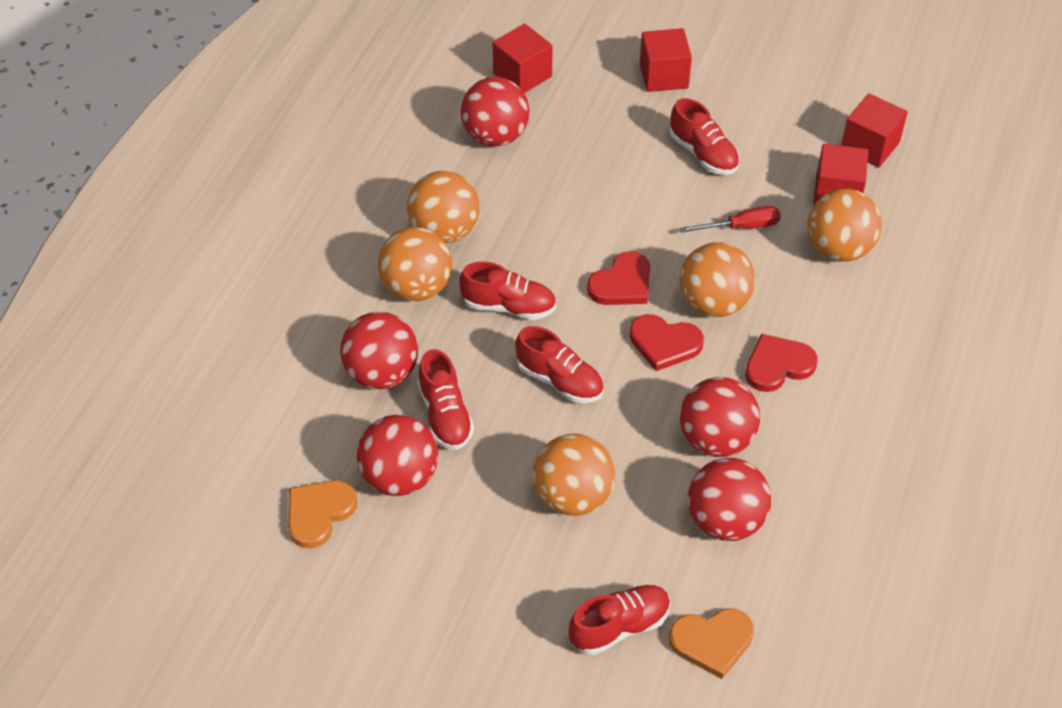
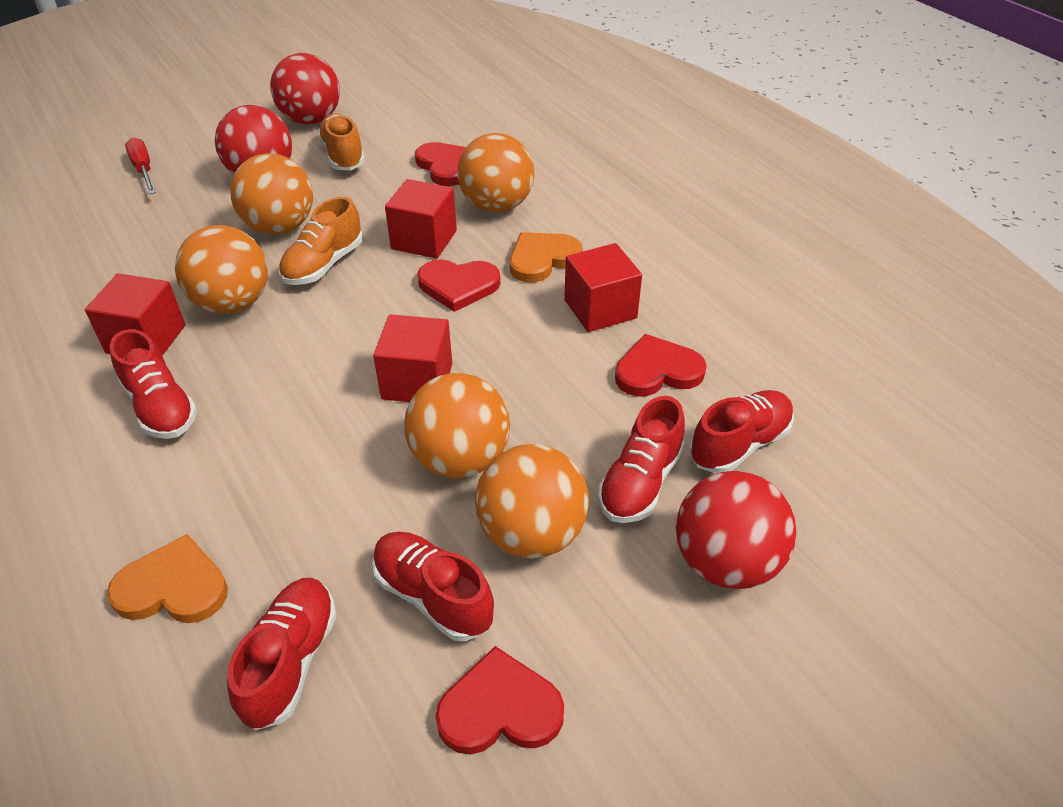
orange shoe: none = 0 -> [279,197,363,285] [317,113,365,170] = 2
red ball: [340,312,418,389] [357,415,438,496] [461,77,530,146] [680,377,760,457] [688,458,771,541] = 5 -> [215,105,292,174] [270,53,340,124] [676,471,796,589] = 3
red heart: [587,251,650,305] [630,314,704,371] [745,334,818,392] = 3 -> [415,142,466,186] [417,259,500,312] [435,646,564,754] [615,334,707,397] = 4

